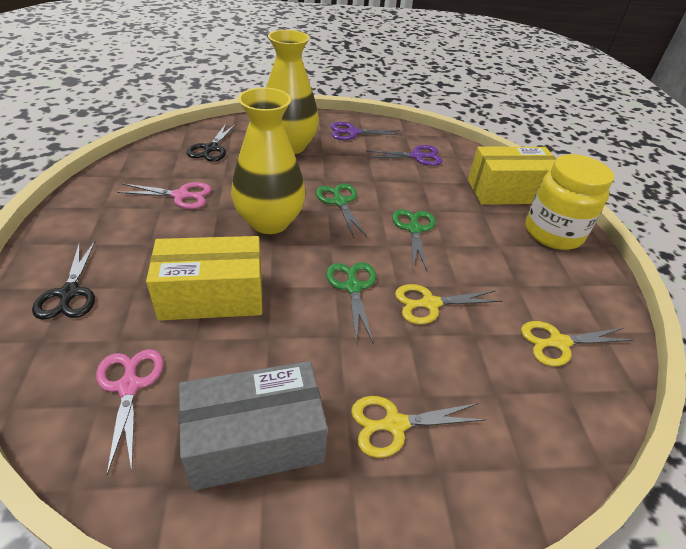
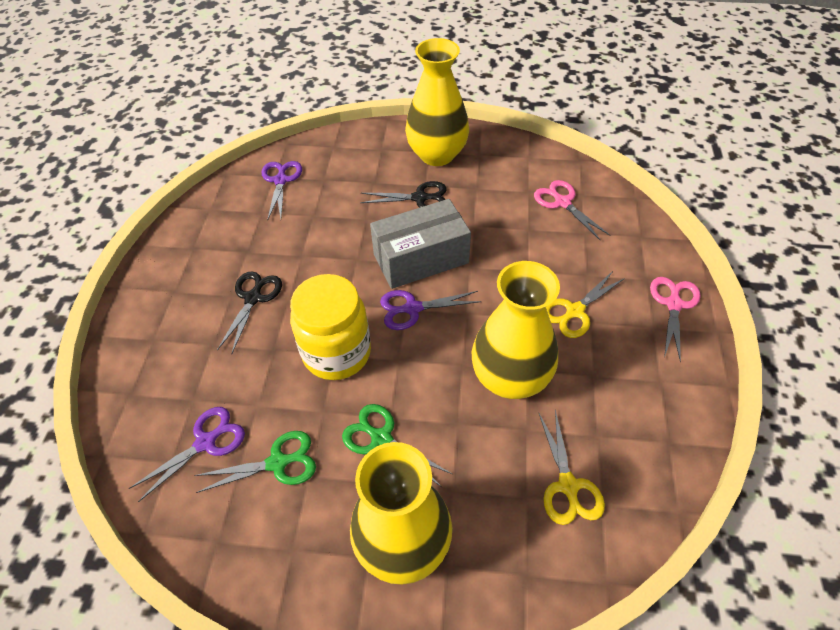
green scissors: [316,183,367,238] [326,262,376,343] [392,209,436,271] = 3 -> [194,431,316,493] [342,404,452,488] = 2
purple scissors: [331,122,402,140] [366,145,443,166] = 2 -> [129,407,245,502] [262,161,302,221] [380,290,482,330] = 3
yellow box: [146,236,262,320] [468,146,556,205] = 2 -> none = 0
yellow scissors: [351,396,486,458] [395,284,502,324] [521,321,633,366] = 3 -> [538,410,605,525] [546,271,625,338] = 2
yellow vase: [231,87,305,234] [266,30,319,154] = 2 -> [350,442,452,585] [405,38,469,166] [472,261,560,399] = 3

